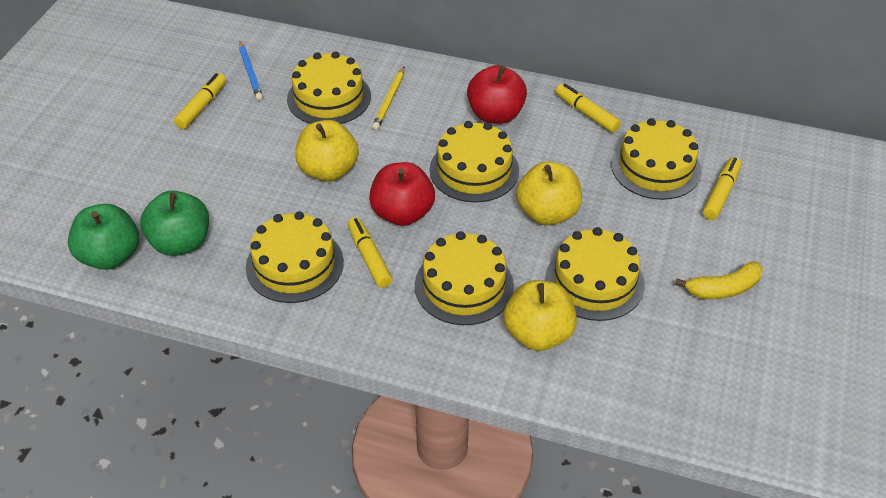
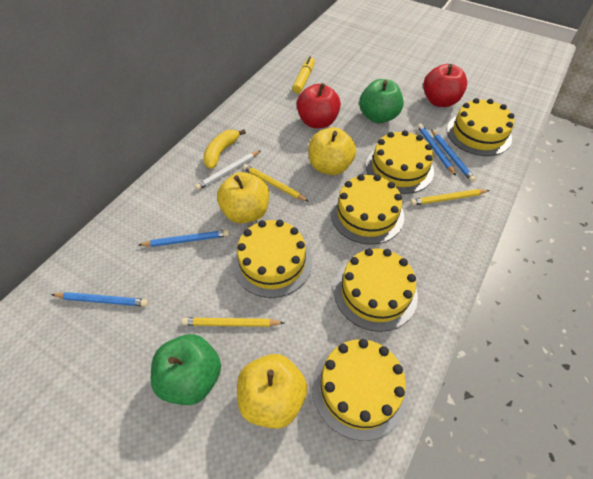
blue pencil: [239,41,263,100] = 1 -> [51,292,148,307] [139,230,229,247] [417,123,456,176] [431,130,476,182] = 4
white pencil: none = 0 -> [195,150,261,190] = 1
yellow marker: [174,73,226,129] [348,217,393,288] [556,83,621,133] [703,157,741,220] = 4 -> [292,57,315,94] = 1
yellow pencil: [372,66,405,130] = 1 -> [182,318,284,327] [243,164,309,202] [410,189,490,205] = 3

